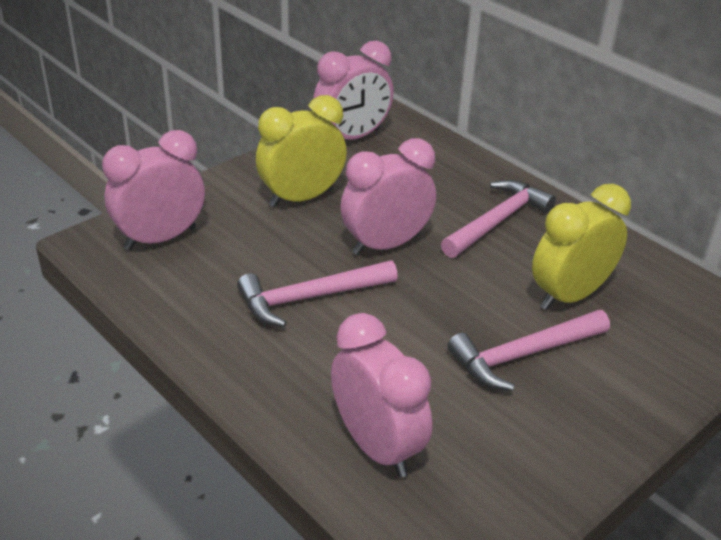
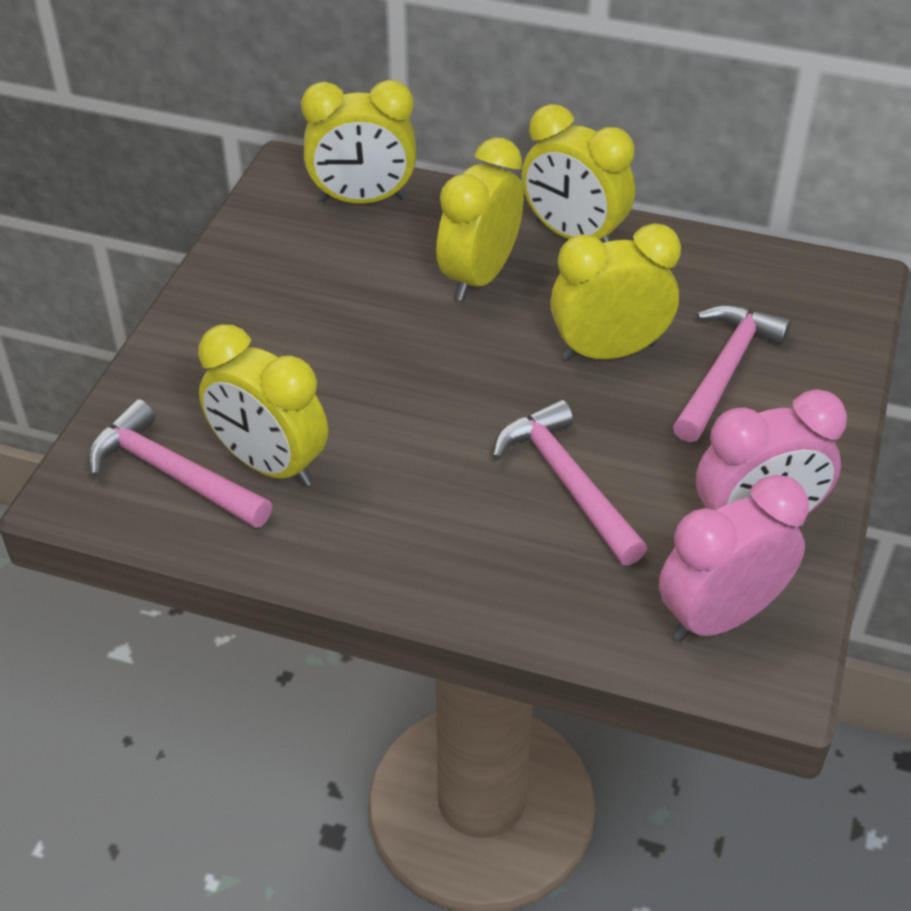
pink clock: [102,130,205,250] [313,41,394,140] [331,313,432,478] [340,138,436,255] = 4 -> [659,475,809,642] [696,389,847,513] = 2
yellow clock: [256,95,347,207] [532,184,631,310] = 2 -> [198,325,328,487] [301,80,416,204] [436,137,524,301] [522,104,635,243] [550,223,681,361] = 5

